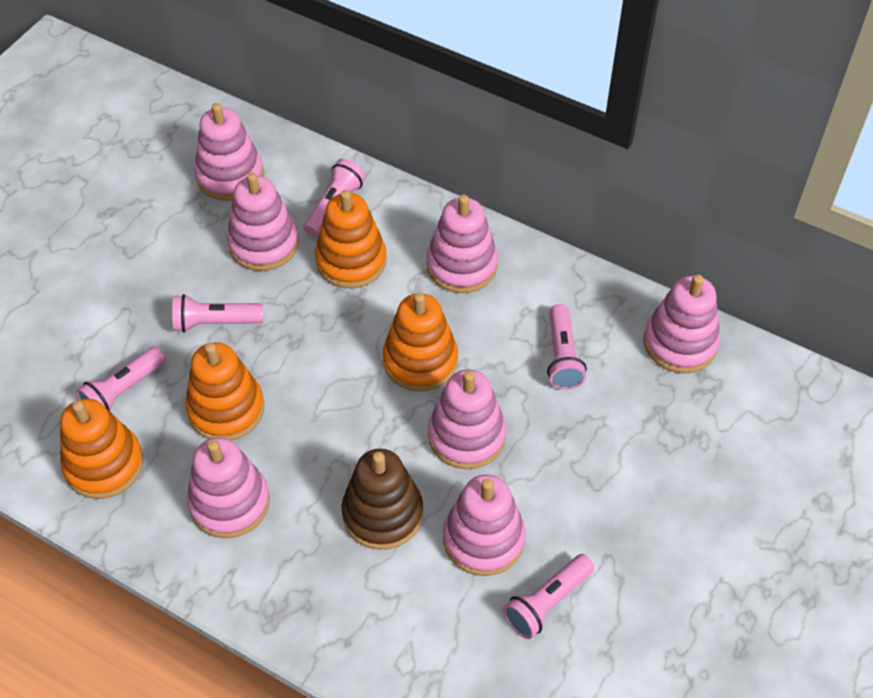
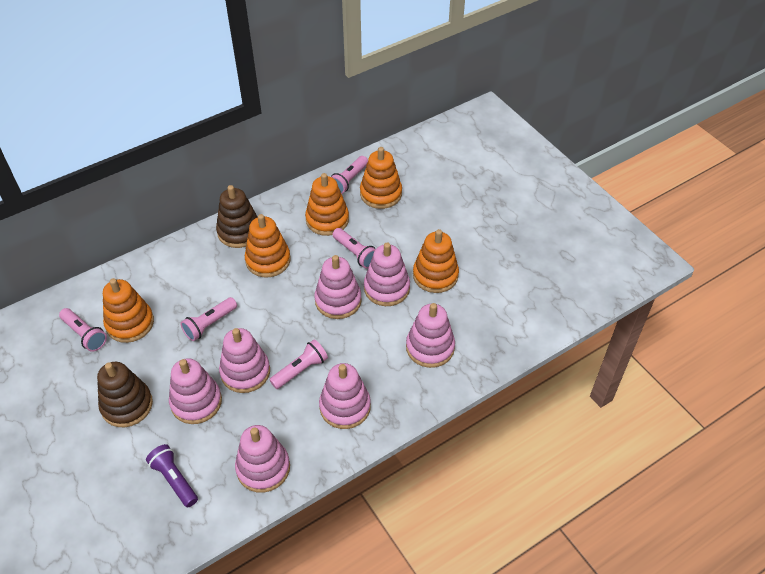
brown stacking toy: [341,449,423,550] = 1 -> [97,362,153,427] [216,185,257,248] = 2
orange stacking toy: [60,399,143,499] [185,342,264,441] [315,190,387,288] [383,293,458,392] = 4 -> [103,278,154,343] [245,214,290,278] [305,173,349,236] [360,147,402,209] [413,229,459,293] = 5
purple flashlight: none = 0 -> [146,444,198,507] = 1

